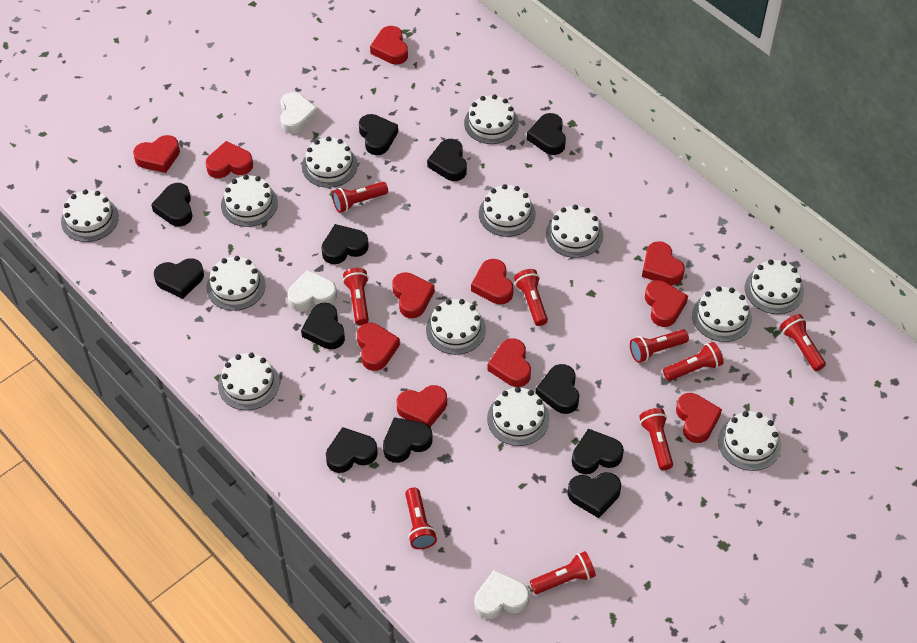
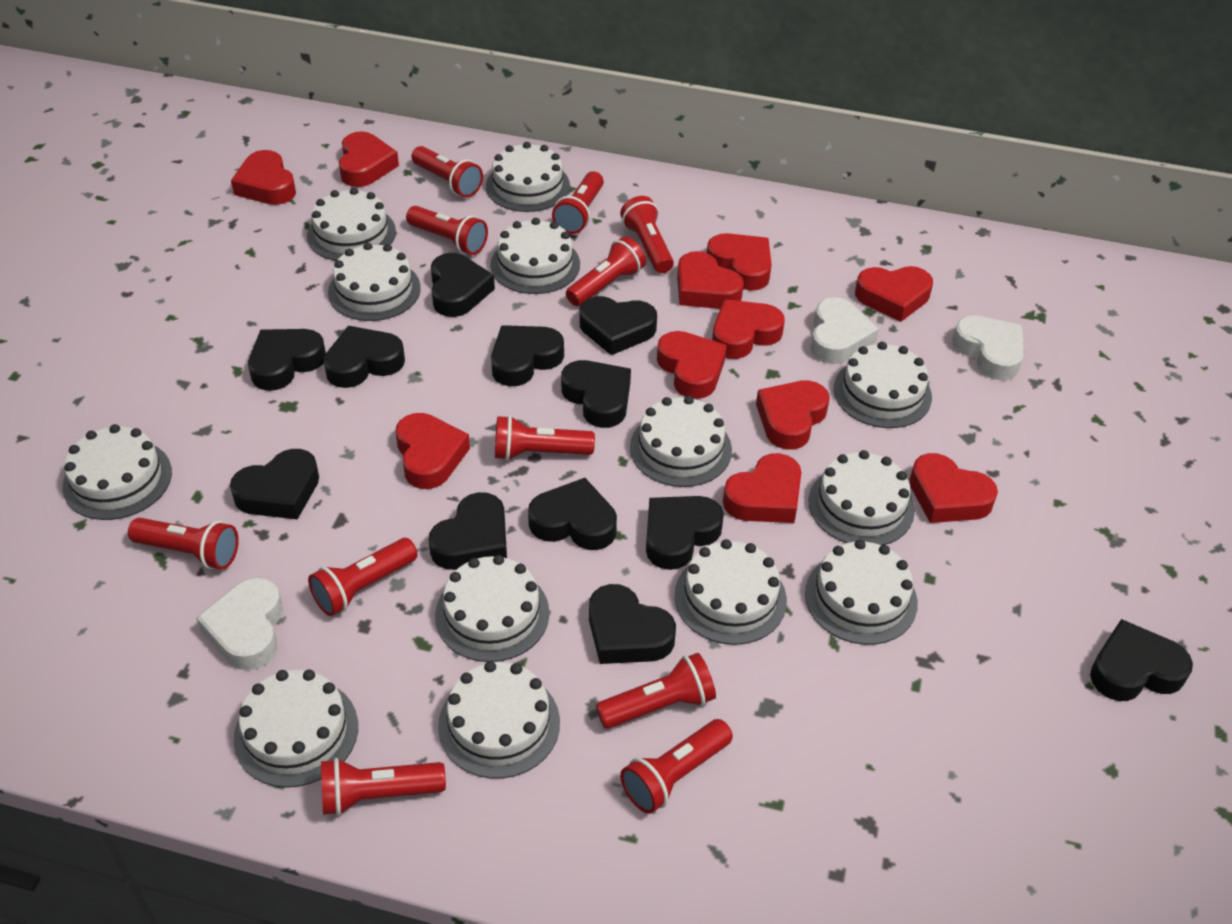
red flashlight: [332,182,388,213] [343,268,369,325] [405,487,437,549] [514,269,548,326] [530,551,596,594] [630,329,689,363] [639,408,673,470] [663,342,724,381] [780,314,826,371] = 9 -> [128,518,239,570] [308,538,418,616] [321,758,446,816] [406,206,488,255] [411,146,483,198] [495,415,595,461] [552,171,604,234] [566,236,646,306] [596,653,716,729] [620,196,674,273] [620,719,733,814] = 11

